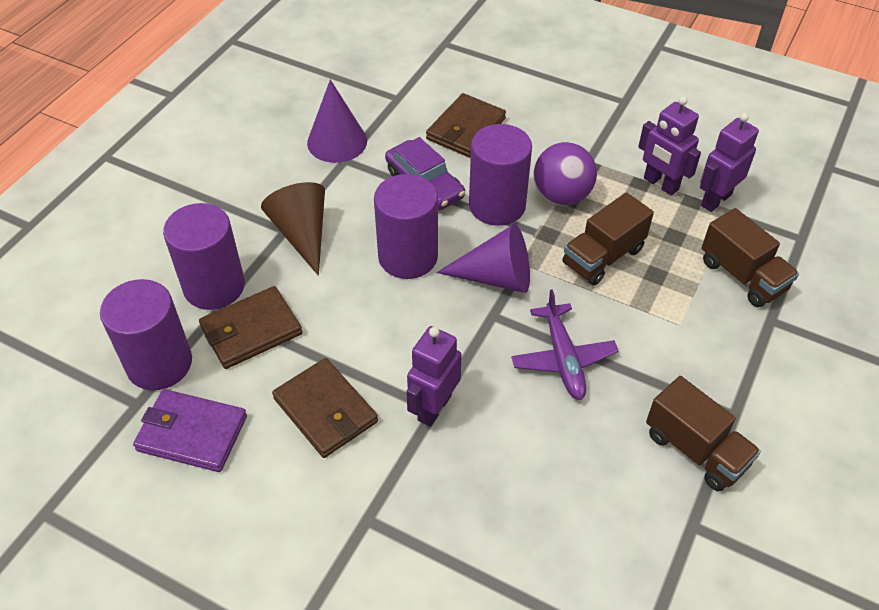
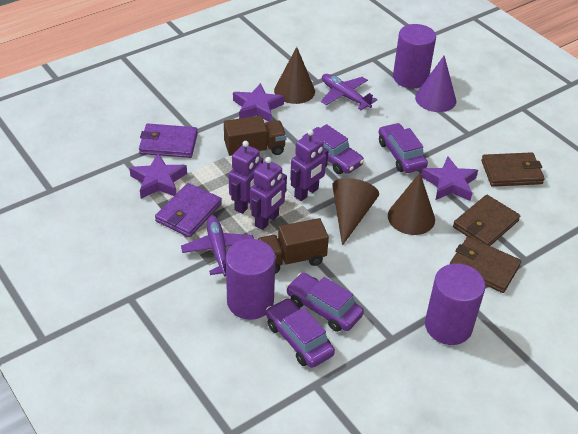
brown cone: [261,182,325,276] = 1 -> [274,47,315,104] [332,178,379,246] [388,173,435,235] = 3
brown truck: [563,193,654,285] [646,376,761,491] [702,208,799,307] = 3 -> [224,116,287,156] [257,218,329,274] = 2
purple ball: [534,142,597,206] = 1 -> none = 0
purple car: [385,137,465,210] = 1 -> [266,298,335,368] [286,273,364,332] [302,124,364,174] [379,123,428,173] = 4
purple cone: [307,79,367,163] [436,224,530,293] = 2 -> [415,55,456,112] = 1
purple cylinder: [100,279,192,390] [163,203,245,310] [374,174,438,279] [469,124,532,226] = 4 -> [226,239,275,320] [393,24,436,88] [425,263,485,345] = 3
purple plane: [511,289,618,400] = 1 -> [181,216,254,276] [321,74,378,110] = 2
purple star: none = 0 -> [129,153,187,199] [233,83,284,122] [421,156,478,201] = 3
purple wallet: [133,389,247,472] = 1 -> [139,123,198,158] [155,183,222,237] = 2

